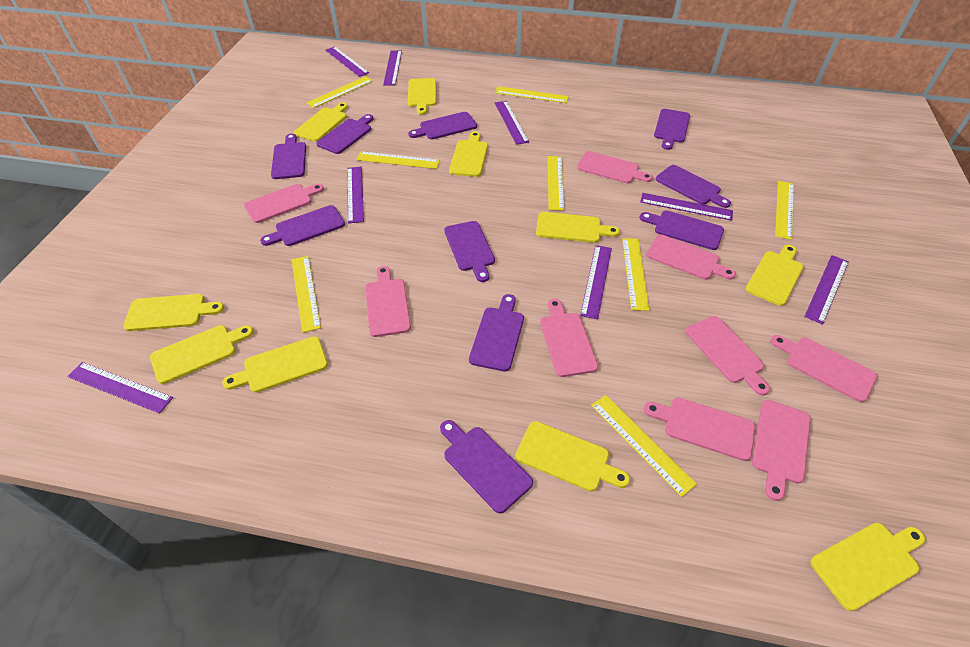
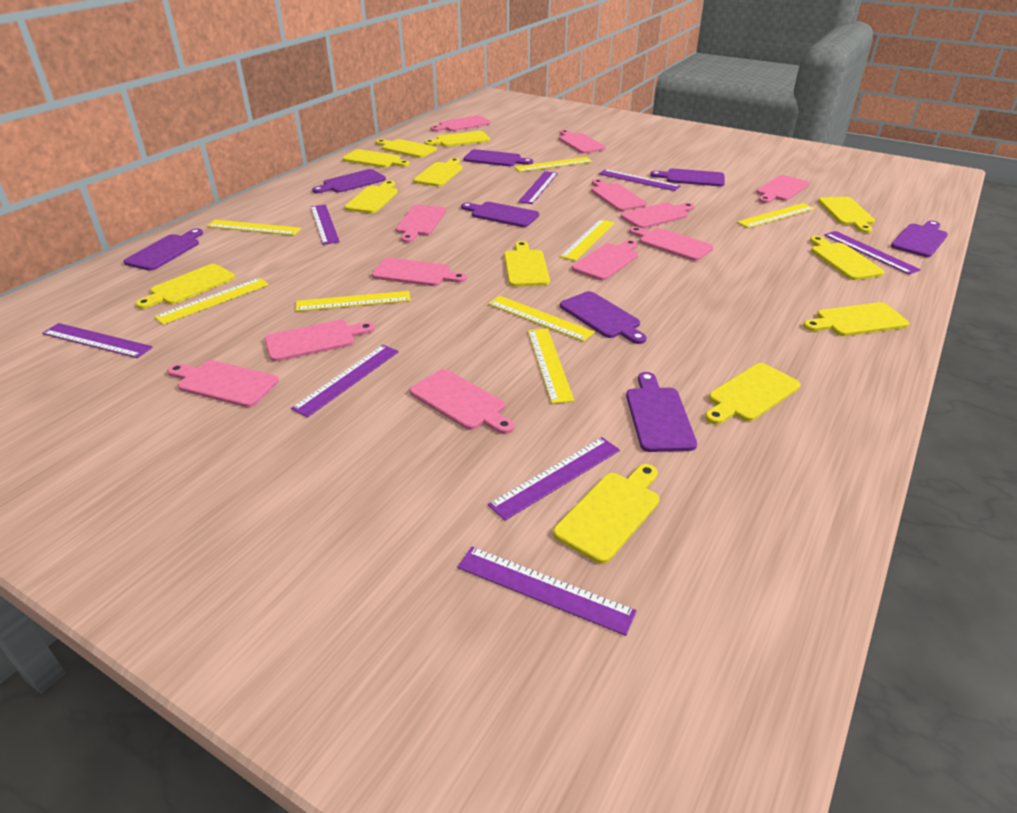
pink cutting board: [244,184,324,223] [365,266,411,337] [540,299,598,377] [577,151,653,184] [644,397,755,461] [646,235,736,280] [685,316,770,396] [752,400,811,501] [770,335,877,402] = 9 -> [167,360,279,407] [265,320,375,362] [372,258,467,286] [396,205,446,243] [410,369,514,434] [430,115,491,131] [559,130,606,153] [572,240,638,281] [591,179,647,211] [621,202,694,229] [629,227,713,261] [756,175,809,203] = 12
purple cutting board: [260,205,345,246] [271,134,306,179] [316,114,374,154] [408,112,477,139] [440,420,533,513] [444,221,495,282] [469,294,524,372] [639,211,724,250] [654,109,690,150] [656,165,731,208] = 10 -> [123,229,203,271] [312,169,386,193] [461,202,539,227] [464,149,533,166] [560,291,647,344] [626,372,697,452] [650,169,725,186] [891,221,948,257] = 8
yellow cutting board: [123,294,224,331] [150,325,254,384] [222,336,328,393] [294,102,348,142] [408,78,436,115] [449,131,488,177] [516,421,630,491] [536,212,620,243] [746,245,803,306] [810,523,925,611] = 10 -> [136,264,235,309] [343,149,410,168] [345,180,398,213] [376,139,437,158] [413,158,463,187] [425,131,490,147] [504,241,550,287] [553,464,660,564] [705,363,801,425] [803,302,909,336] [810,236,884,280] [818,197,875,233] = 12

